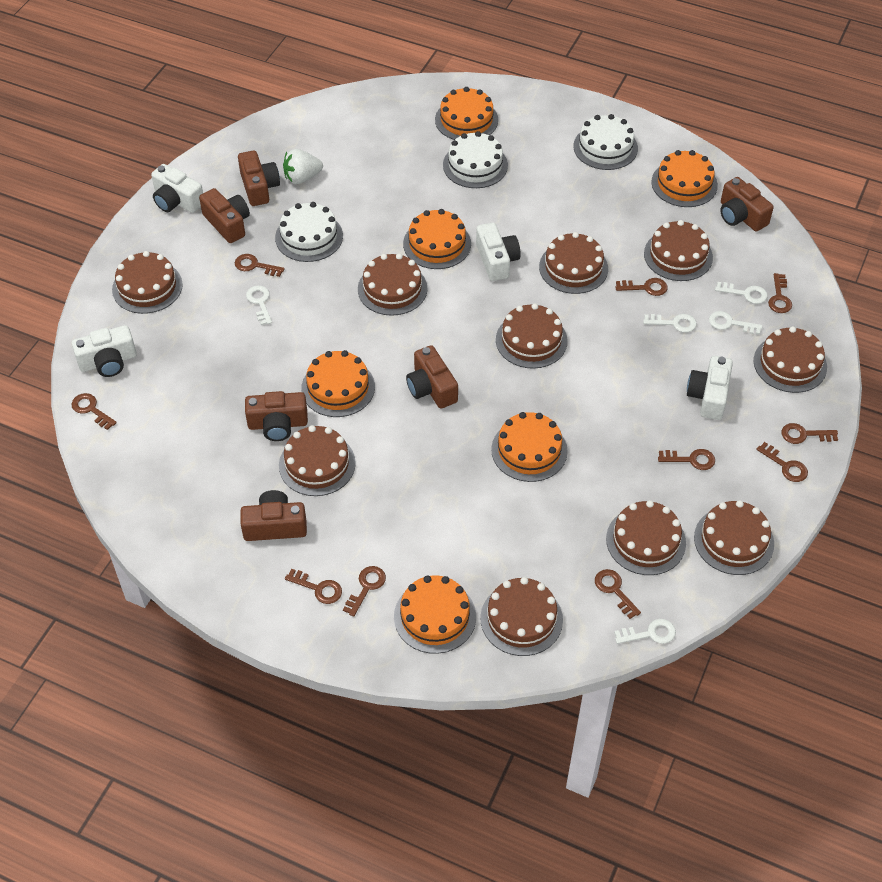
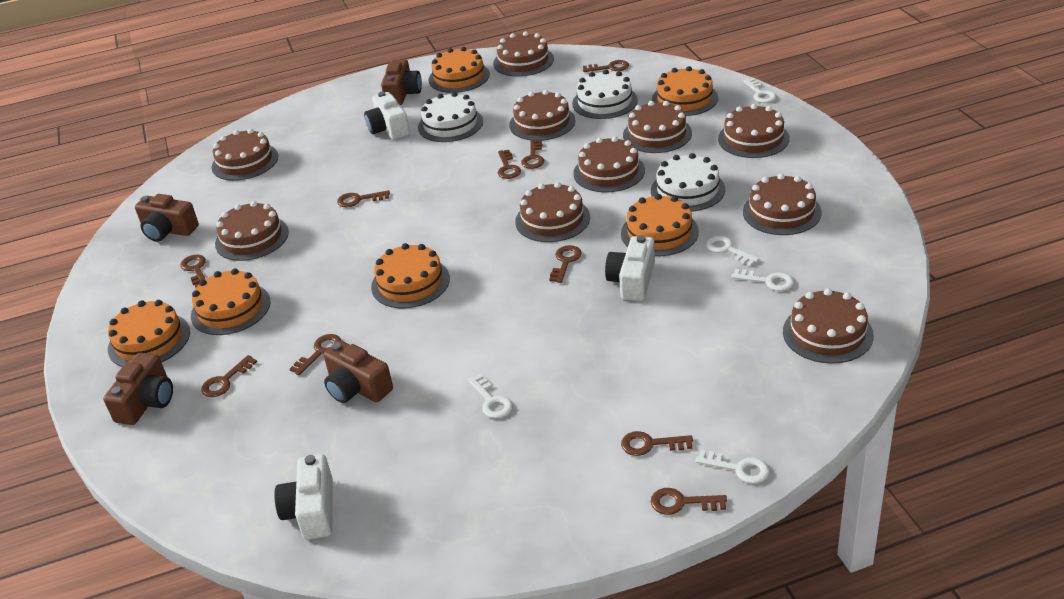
brown camera: [199,188,250,243] [238,150,280,206] [240,490,307,541] [245,391,308,441] [406,345,458,408] [720,177,774,231] = 6 -> [103,353,173,425] [135,194,199,242] [323,341,393,403] [381,60,422,105] = 4
white camera: [72,325,137,377] [151,164,203,213] [476,223,521,281] [687,356,733,420] = 4 -> [274,454,333,540] [364,92,410,140] [605,235,655,301] = 3
white strawberry: [283,149,323,184] = 1 -> none = 0

